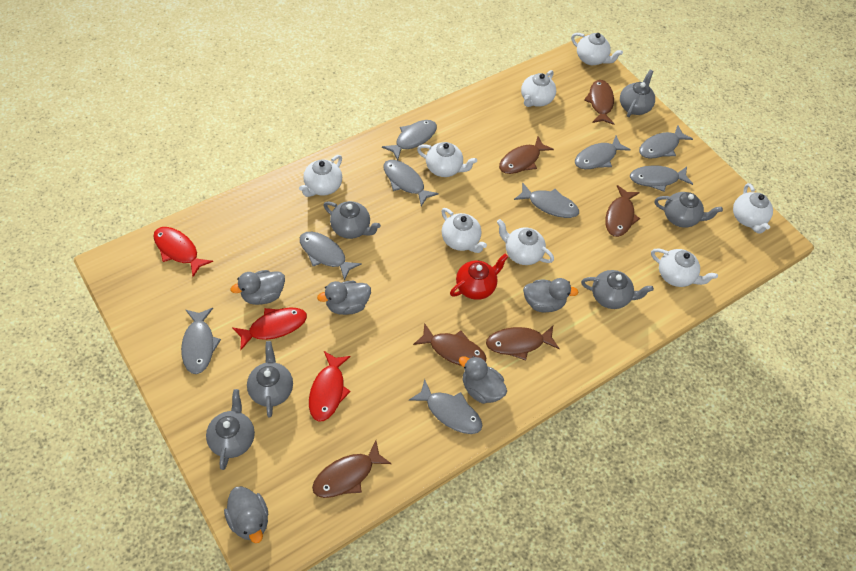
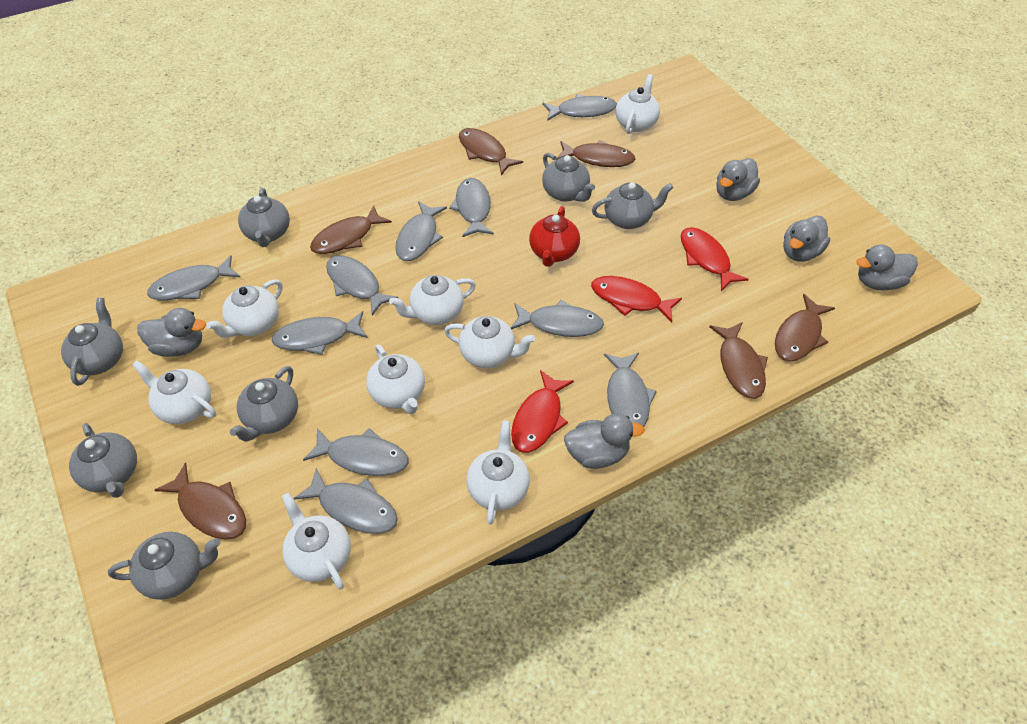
grey fish: [181,308,221,374] [300,232,362,281] [382,120,437,160] [383,160,439,206] [409,379,483,434] [514,182,579,218] [575,135,631,169] [630,165,693,192] [639,125,693,159] = 9 -> [147,255,240,300] [271,311,368,355] [293,468,398,534] [303,428,408,476] [326,256,398,316] [395,201,447,261] [449,178,494,237] [511,300,604,337] [542,94,617,121] [604,353,657,427] = 10
grey teapot: [206,389,255,470] [247,341,293,418] [324,201,381,239] [581,270,654,309] [620,70,655,117] [655,192,723,228] = 6 -> [61,298,123,386] [69,423,137,498] [108,532,220,600] [230,366,298,442] [238,188,290,247] [542,153,595,202] [592,182,673,229] = 7

